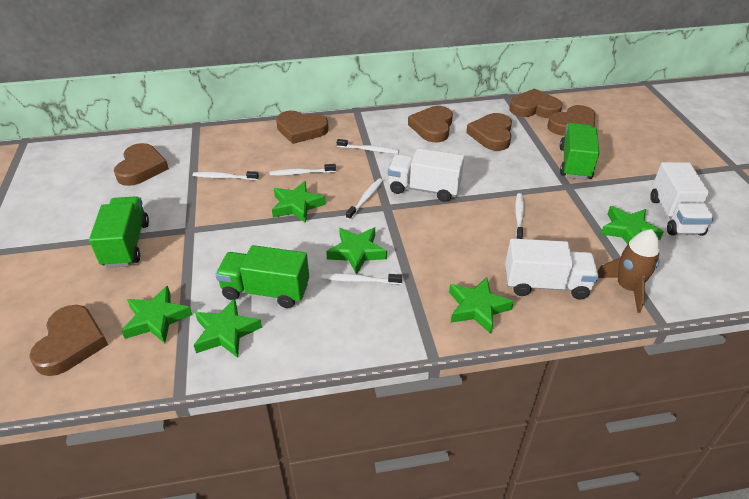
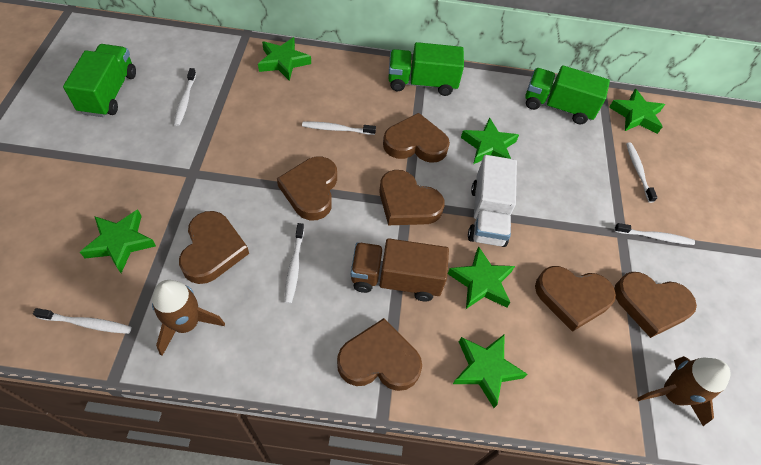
brown rocket: [598,229,660,313] = 1 -> [152,280,225,356] [637,356,731,426] = 2
brown truck: none = 0 -> [351,238,449,301] = 1
white truck: [388,148,464,202] [505,238,599,300] [650,162,714,236] = 3 -> [468,155,517,247] = 1

